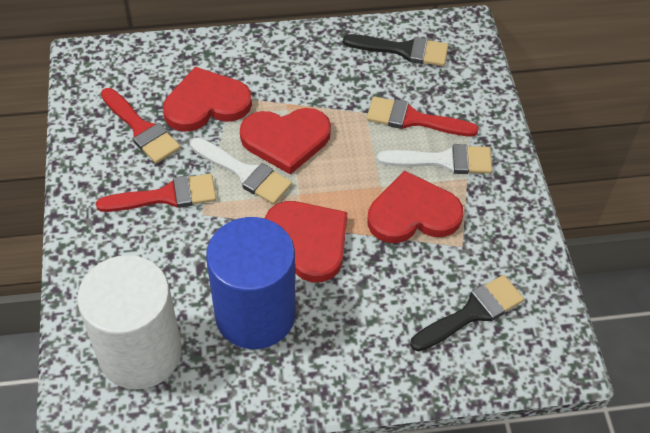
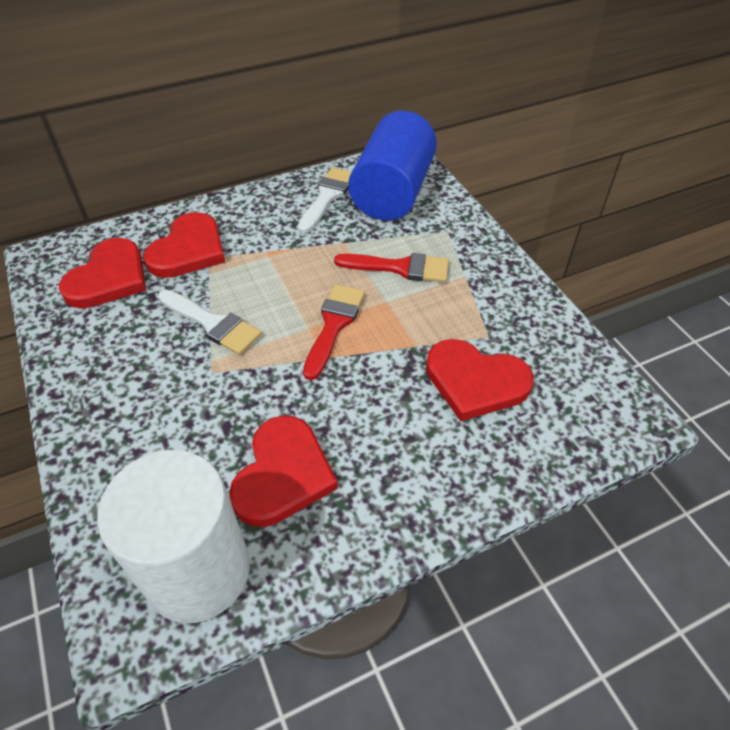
black brush: [343,34,448,66] [410,275,524,352] = 2 -> none = 0
red brush: [96,174,216,212] [101,88,181,163] [366,96,479,136] = 3 -> [303,284,365,380] [334,253,449,282] = 2

